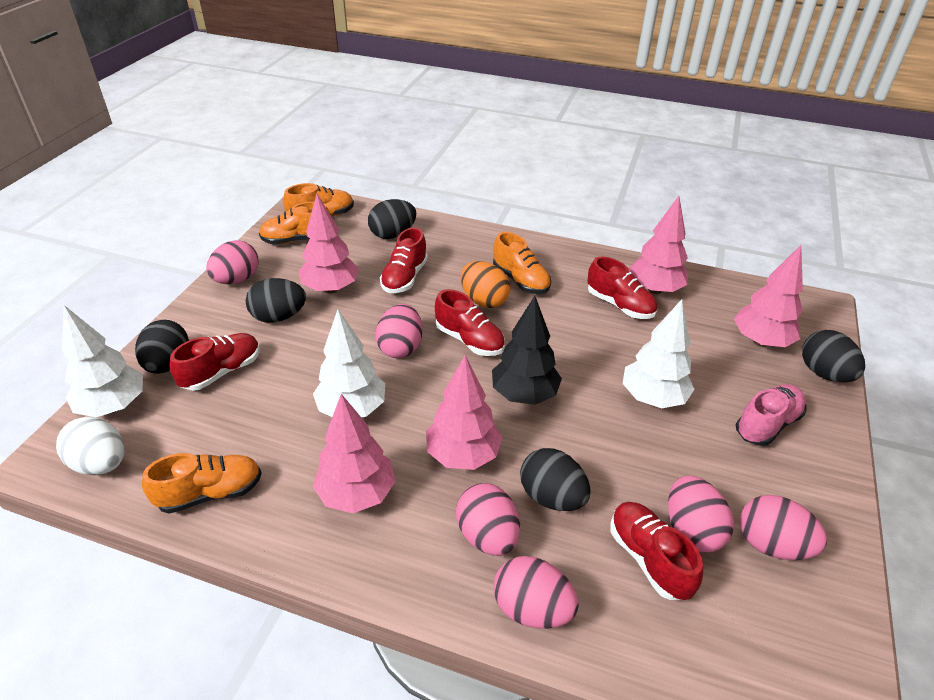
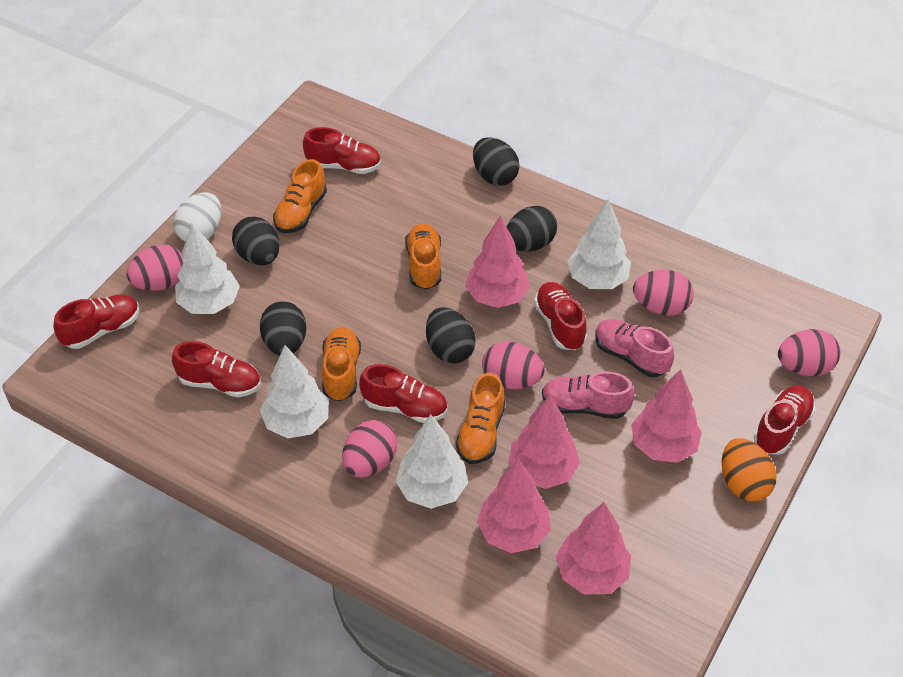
black tree: [492,296,562,405] = 1 -> none = 0
pink egg: [206,240,258,284] [376,304,422,358] [456,483,520,556] [494,556,579,629] [668,476,734,552] [740,495,827,560] = 6 -> [126,244,183,291] [342,420,397,477] [482,341,545,389] [633,270,694,316] [778,329,841,376] = 5
pink shoe: [736,384,806,446] = 1 -> [542,371,635,419] [595,319,674,377] = 2
red shoe: [170,333,260,391] [380,227,428,293] [435,289,505,356] [588,256,657,319] [610,502,703,600] = 5 -> [53,294,139,349] [172,341,261,398] [303,127,381,174] [359,364,447,423] [534,282,587,350] [754,386,815,455] = 6
white tree: [62,305,143,417] [313,309,385,417] [623,299,694,408] = 3 -> [175,223,240,314] [260,345,329,439] [396,414,468,509] [567,199,631,289] = 4

